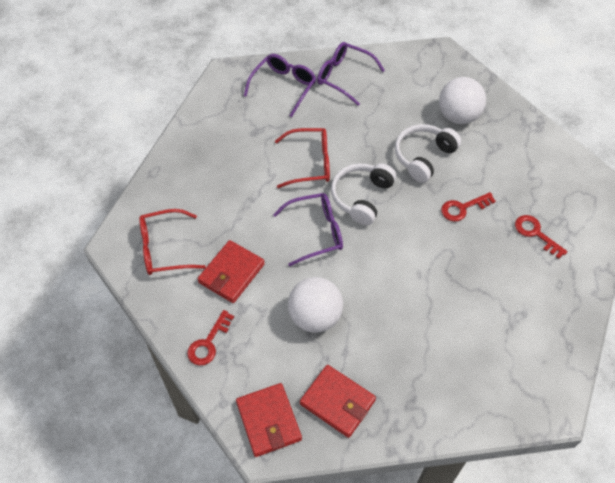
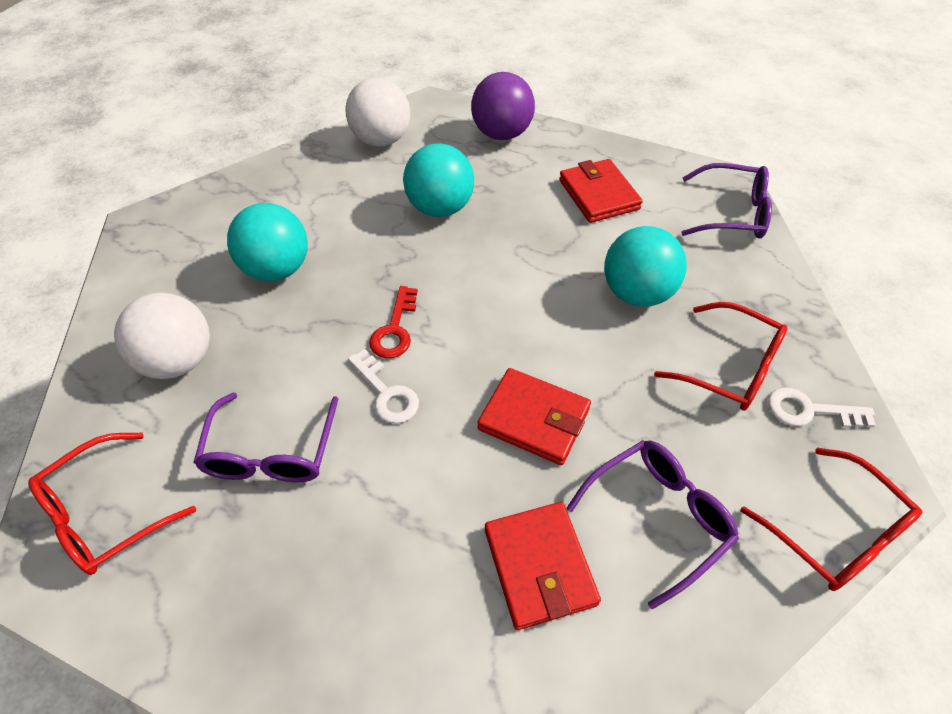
purple ball: none = 0 -> [471,72,535,140] = 1
red glasses: [139,209,206,275] [275,128,330,188] = 2 -> [28,433,196,575] [654,302,788,411] [740,447,922,591] = 3
red key: [187,310,234,366] [441,192,496,222] [515,215,568,259] = 3 -> [369,286,418,358] = 1
turquoise ball: none = 0 -> [227,203,308,281] [403,143,474,217] [604,226,686,307] = 3
white headphones: [331,163,396,225] [395,124,461,183] = 2 -> none = 0
white key: none = 0 -> [348,349,419,424] [768,388,876,428] = 2

